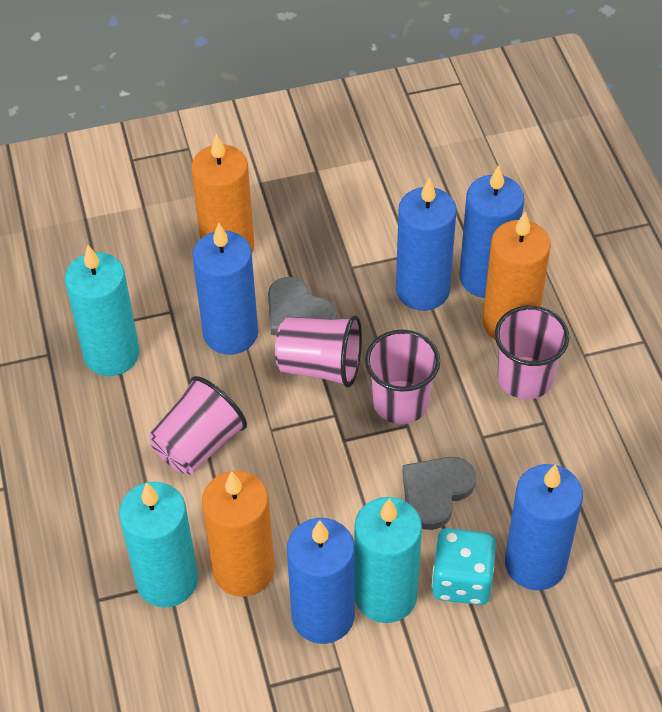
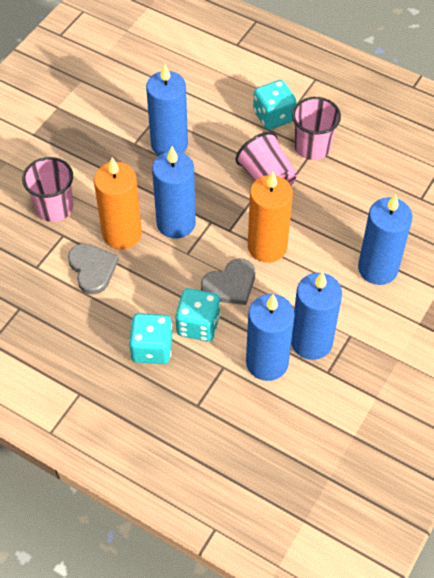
orange candle: [191,134,254,252] [202,471,274,597] [483,212,551,339] = 3 -> [94,157,142,249] [248,171,293,263] = 2
pink cup: [149,376,247,474] [275,315,362,388] [365,330,440,424] [495,306,569,399] = 4 -> [22,157,73,222] [235,132,297,186] [292,97,341,160] = 3
turquoise candle: [65,245,139,376] [119,482,198,608] [354,497,422,623] = 3 -> none = 0
turquoise dice: [432,528,496,605] = 1 -> [129,313,173,364] [175,288,220,341] [253,80,297,130] = 3

